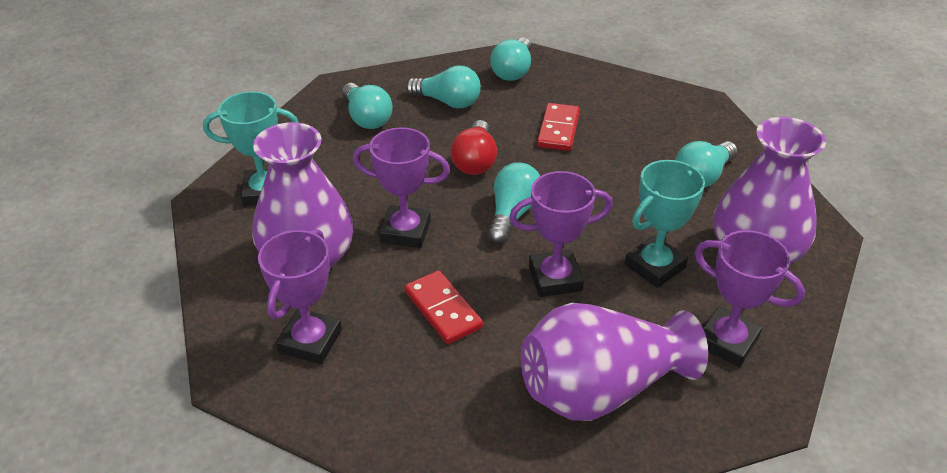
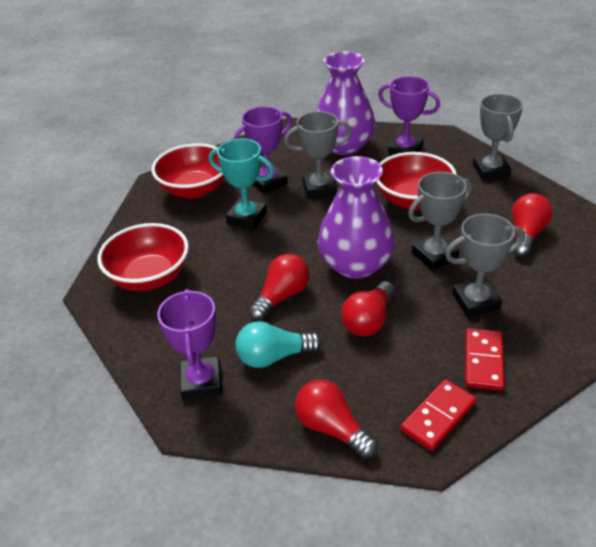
grey trophy: none = 0 -> [284,111,352,198] [408,172,472,271] [445,214,525,317] [473,94,523,180] = 4
purple trophy: [258,229,342,364] [353,127,450,248] [509,171,613,297] [695,230,805,367] = 4 -> [157,289,222,400] [234,106,292,194] [378,76,440,155] = 3
purple vase: [252,122,353,269] [521,303,708,421] [713,117,826,264] = 3 -> [316,51,375,155] [318,156,395,279] = 2
red bowl: none = 0 -> [98,223,189,291] [152,143,225,199] [376,152,457,210] = 3
red light bulb: [450,120,497,175] = 1 -> [249,254,309,321] [295,380,378,458] [341,281,395,336] [512,193,553,257] = 4
turquoise light bulb: [342,83,393,129] [406,65,481,108] [488,162,540,244] [490,38,531,81] [675,141,738,188] = 5 -> [235,321,322,368] = 1
turquoise trophy: [203,91,299,206] [625,160,705,288] = 2 -> [209,139,274,229] = 1

